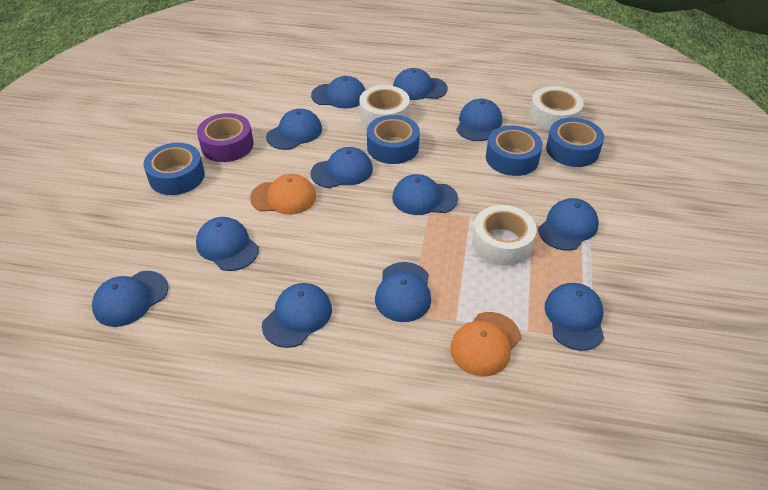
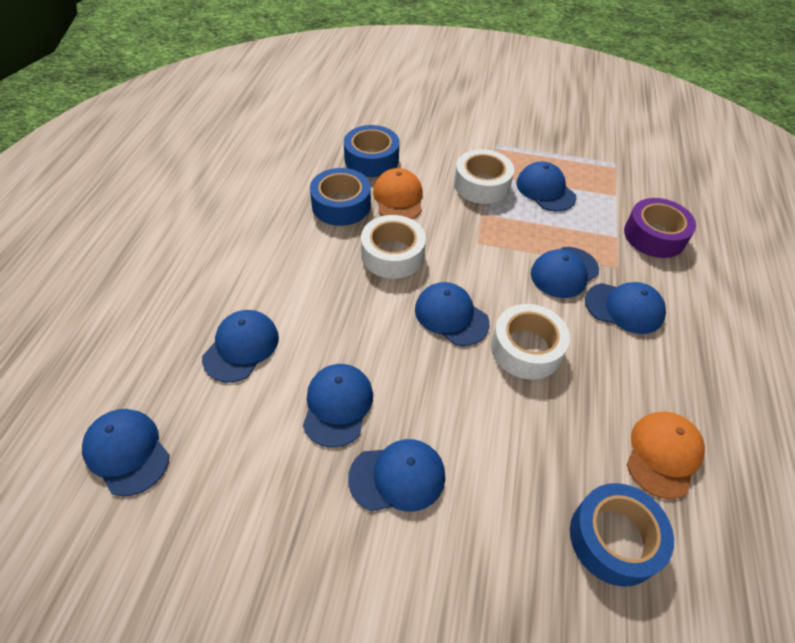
blue cap: [92,271,169,327] [196,217,259,271] [262,283,332,348] [266,109,322,150] [311,76,366,109] [311,147,373,188] [375,262,431,322] [392,174,458,215] [393,68,448,100] [456,99,502,141] [538,198,599,251] [545,283,604,351] = 12 -> [82,409,170,496] [202,310,279,383] [303,364,373,448] [348,439,445,511] [415,282,490,346] [516,162,576,212] [531,247,599,298] [585,282,666,334] = 8
blue tape: [143,143,205,195] [367,115,420,164] [486,125,543,176] [546,118,604,167] = 4 -> [310,168,371,226] [344,125,399,177] [570,483,674,587] = 3

